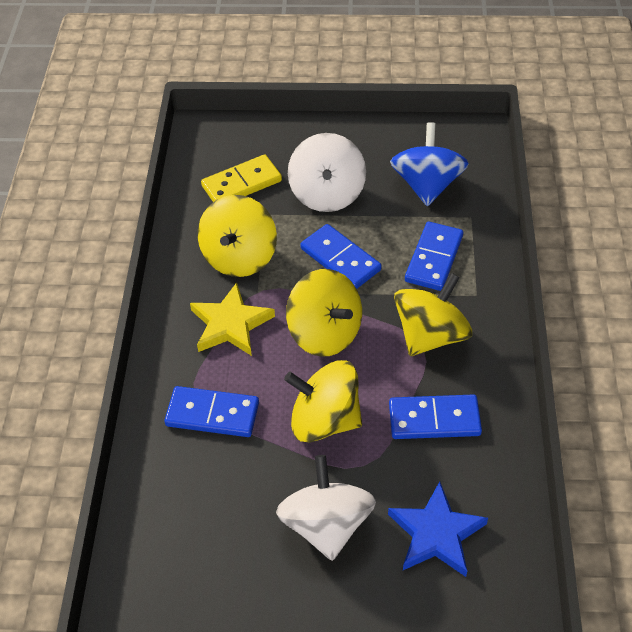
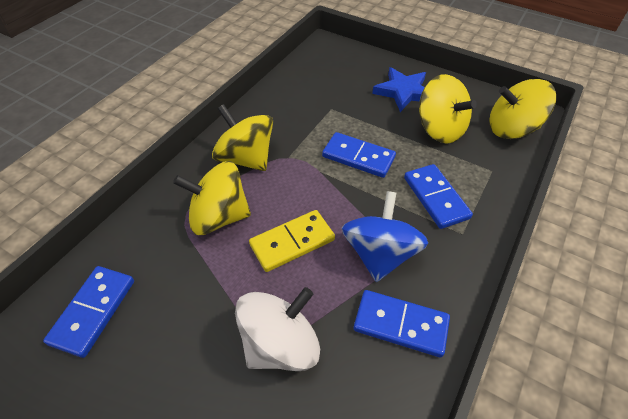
white spinning top: [276,455,376,561] [288,133,366,212] = 2 -> [235,287,320,371] = 1
yellow star: [190,282,275,356] = 1 -> none = 0

